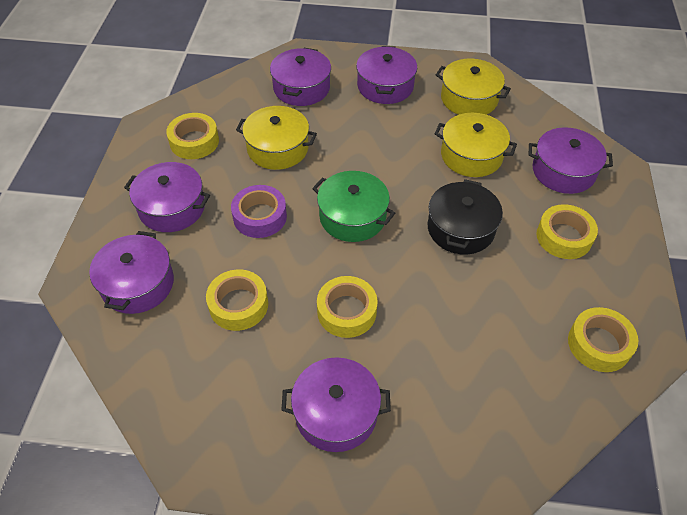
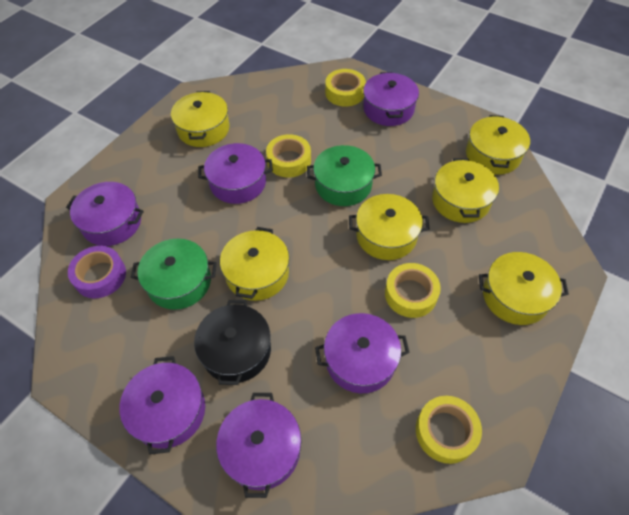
green pot: [312,171,395,242] = 1 -> [131,239,217,310] [307,145,382,206] = 2
yellow pot: [236,106,317,170] [435,113,517,177] [436,59,511,115] = 3 -> [171,91,230,147] [220,227,289,301] [349,194,430,260] [432,158,499,223] [466,115,530,175] [479,252,569,325] = 6
yellow tape: [166,113,219,159] [206,269,268,331] [317,276,378,338] [537,204,598,259] [568,307,638,372] = 5 -> [266,134,311,178] [325,69,366,107] [385,263,441,318] [416,396,482,464] = 4

